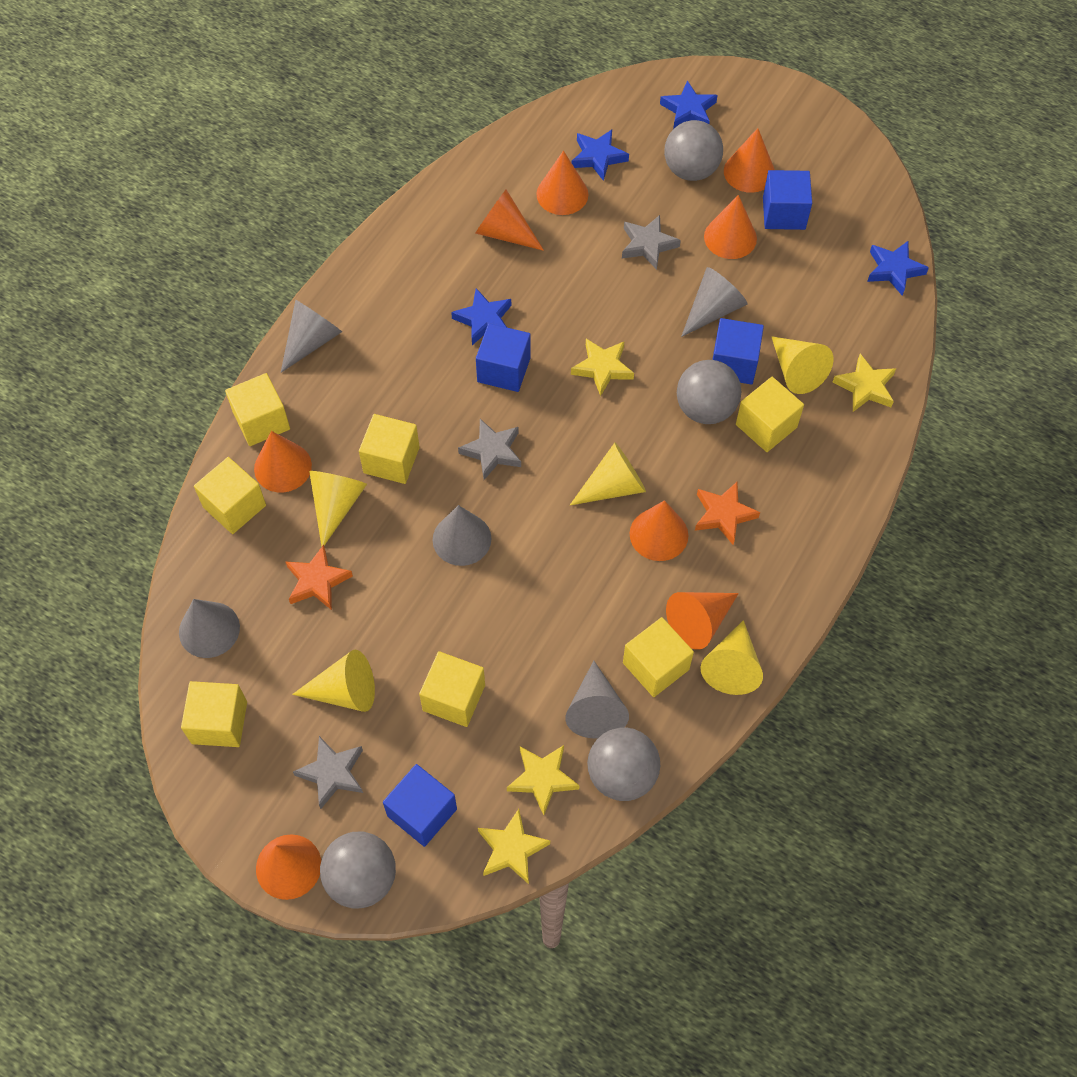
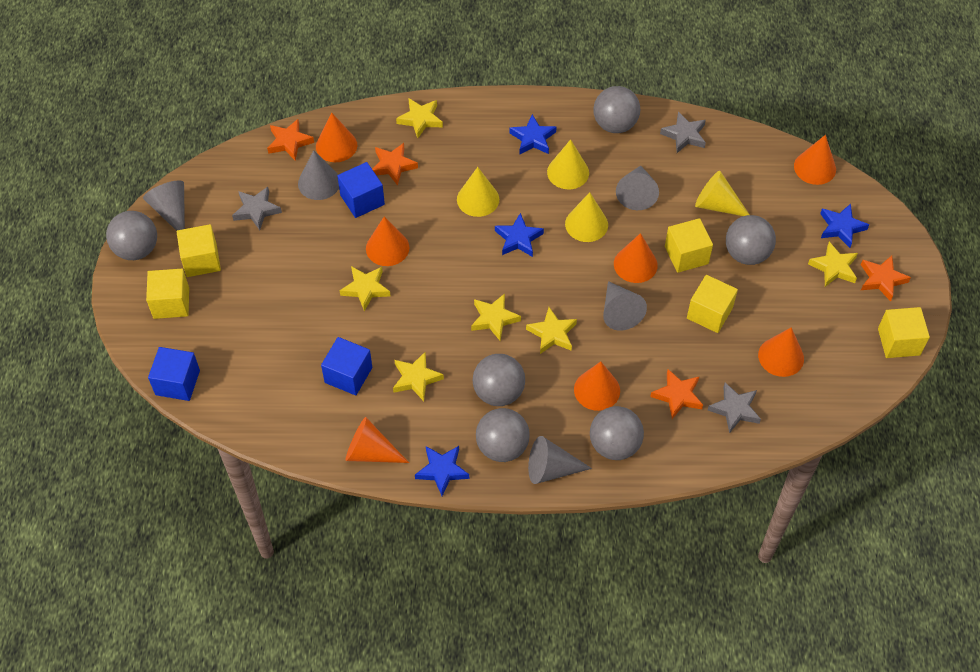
blue cube: [383,764,457,847] [476,323,531,392] [712,318,764,385] [763,170,812,230] = 4 -> [148,347,200,401] [321,337,372,395] [337,162,385,218] = 3
grey ball: [320,832,396,909] [587,728,660,801] [664,120,723,181] [677,360,741,424] = 4 -> [106,211,157,260] [473,354,525,406] [476,408,530,462] [590,406,644,460] [593,86,640,133] [726,215,776,265] = 6
orange cone: [254,431,312,492] [256,834,321,900] [475,189,544,251] [536,150,588,215] [630,500,688,561] [666,592,739,650] [704,195,757,259] [724,128,775,193] = 8 -> [316,113,357,162] [346,417,409,463] [366,216,409,266] [574,361,620,411] [614,233,658,283] [758,327,804,377] [794,135,836,185] = 7
orange star: [285,545,353,610] [695,482,760,545] = 2 -> [267,119,314,161] [372,143,418,186] [650,369,703,419] [861,256,911,301] = 4
yellow cone: [292,650,375,712] [309,471,367,546] [570,443,646,505] [701,620,763,695] [771,336,834,394] = 5 -> [457,167,499,217] [547,139,589,189] [565,192,608,242] [695,171,749,216] = 4
yellow cube: [181,681,247,747] [194,457,266,534] [225,373,290,446] [359,414,420,484] [419,651,485,727] [623,617,694,697] [736,377,804,452] = 7 -> [146,269,189,319] [177,224,221,277] [665,218,713,273] [687,275,738,333] [878,307,930,358] = 5
yellow star: [478,809,550,884] [507,745,580,815] [571,339,634,396] [833,354,896,412] = 4 -> [339,266,391,311] [393,352,444,401] [396,98,443,138] [471,293,521,341] [526,307,577,354] [808,242,858,287] = 6

